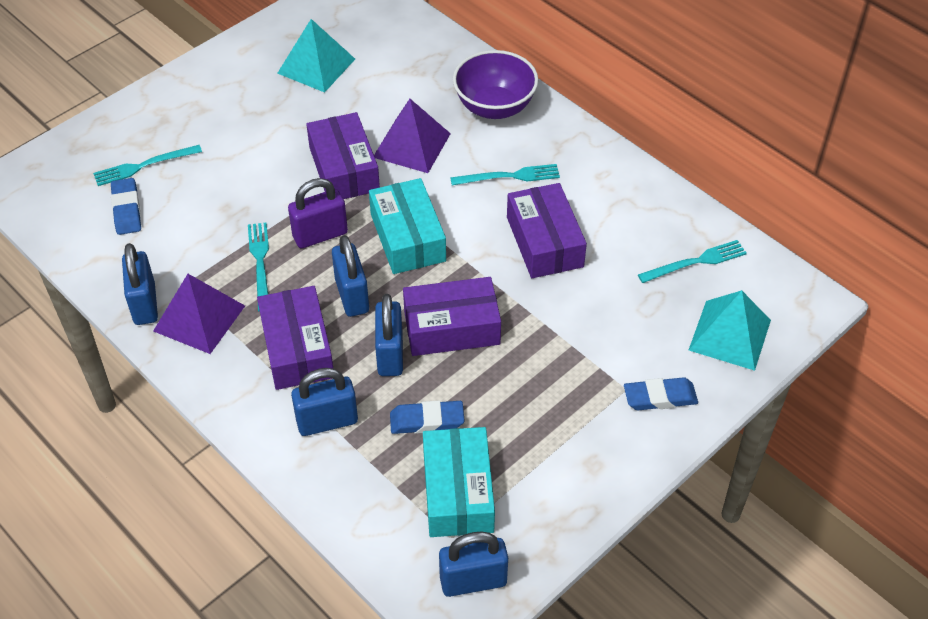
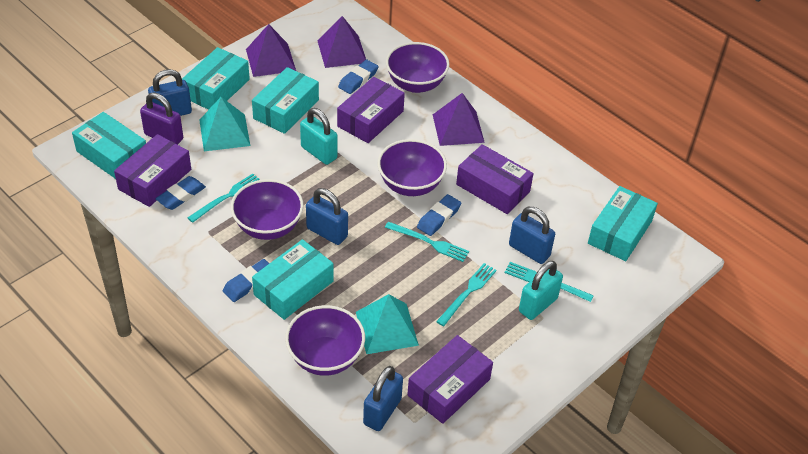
blue eraser: [111,178,141,235] [390,400,465,434] [624,377,698,410] = 3 -> [156,176,206,210] [223,259,269,302] [338,60,378,94] [417,194,461,236] = 4
blue padlock: [122,243,158,325] [291,368,358,436] [332,235,369,317] [375,294,403,376] [439,531,508,597] = 5 -> [148,69,192,116] [306,188,348,245] [363,366,403,431] [509,207,555,264] = 4
purple bowl: [453,50,538,119] = 1 -> [231,179,304,240] [285,305,365,376] [378,139,447,196] [386,42,450,93] = 4
purple pyramid: [153,274,245,354] [374,99,451,173] = 2 -> [246,24,296,77] [318,16,366,68] [433,93,485,146] = 3
turquoise box: [369,178,446,274] [423,427,495,537] = 2 -> [72,112,146,179] [182,47,250,110] [252,67,319,134] [252,239,334,320] [588,186,658,261] = 5
turquoise padlock: none = 0 -> [300,108,338,165] [519,261,563,320] = 2

